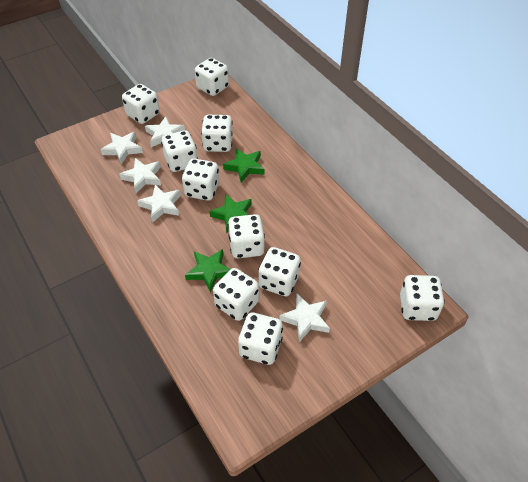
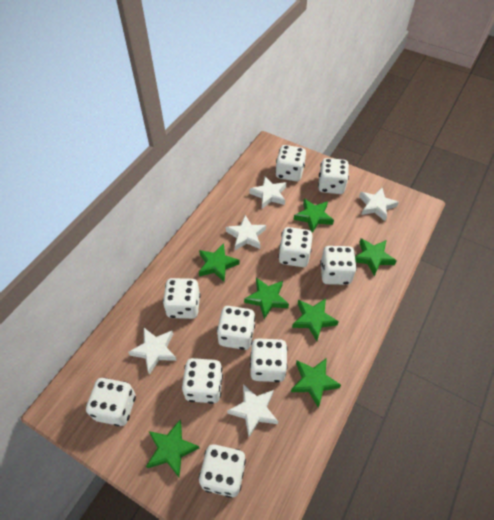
green star: [185,249,230,292] [209,194,252,233] [223,148,264,182] = 3 -> [146,420,199,477] [199,243,240,282] [244,278,289,319] [291,358,341,408] [292,298,339,341] [293,199,334,233] [355,238,397,276] = 7

